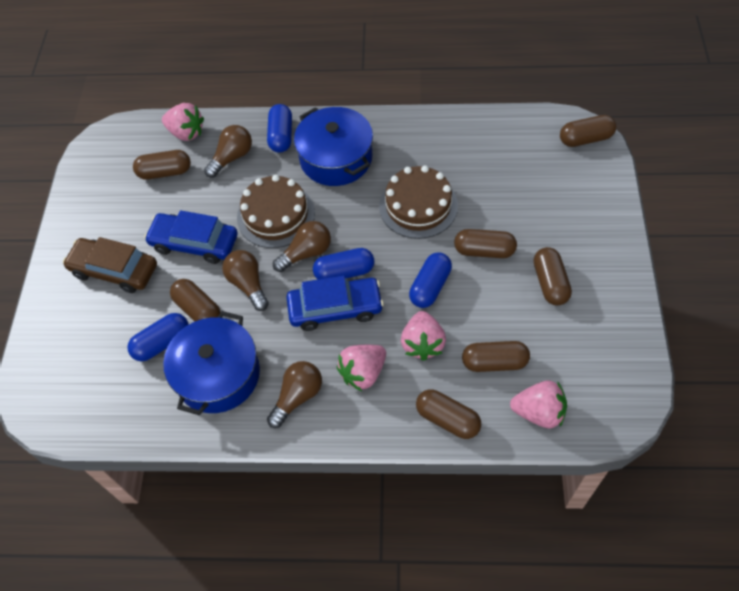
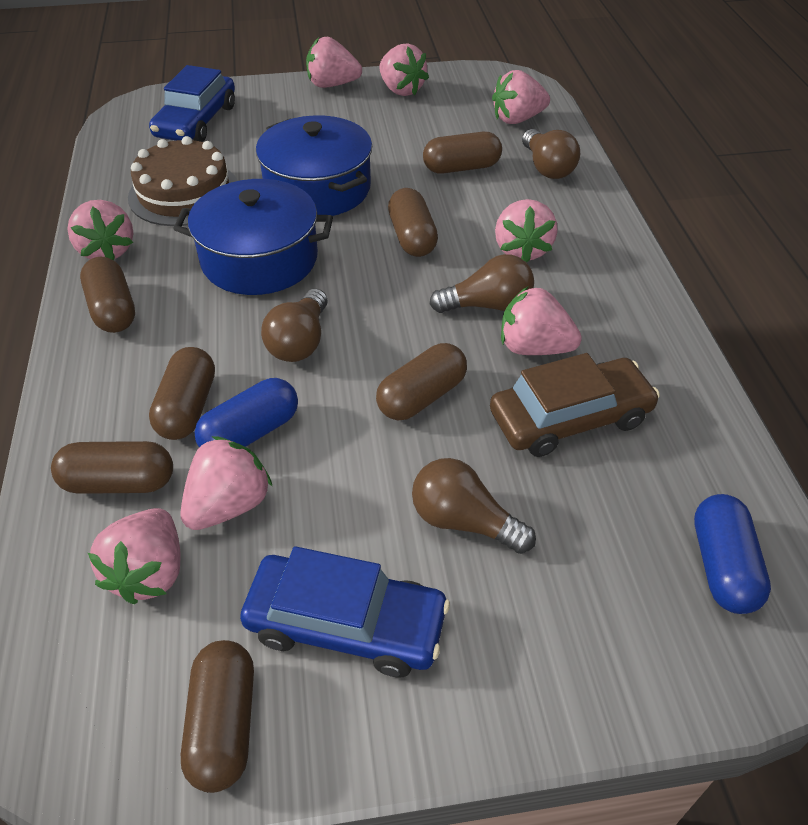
blue capsule: [127,313,189,361] [267,104,292,153] [313,248,374,280] [409,252,452,308] = 4 -> [194,378,298,447] [694,494,771,614] = 2
brown cake: [237,175,315,248] [379,165,458,239] = 2 -> [128,136,238,226] = 1
pink strawberry: [162,103,204,141] [337,345,386,391] [401,311,446,361] [510,380,567,428] = 4 -> [67,200,134,260] [88,508,181,604] [180,436,273,530] [306,37,362,88] [380,43,429,96] [492,70,550,124] [495,199,558,263] [501,287,582,355] = 8

